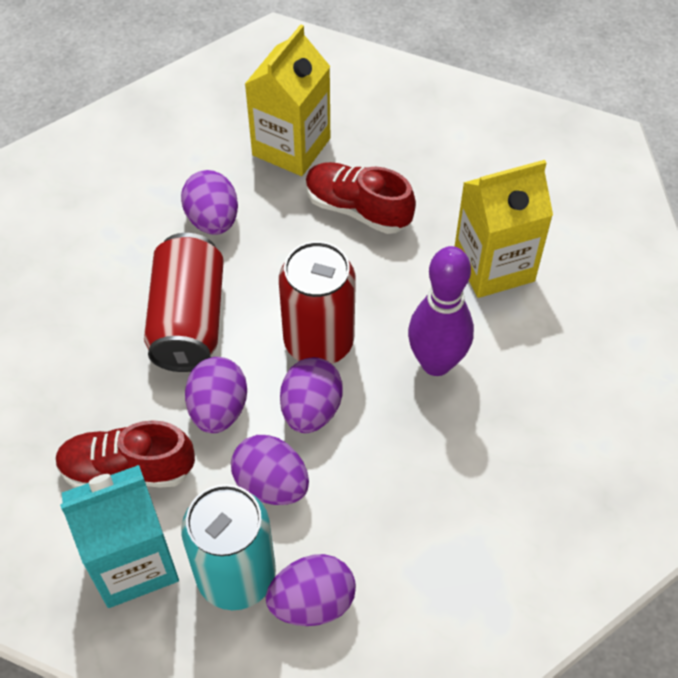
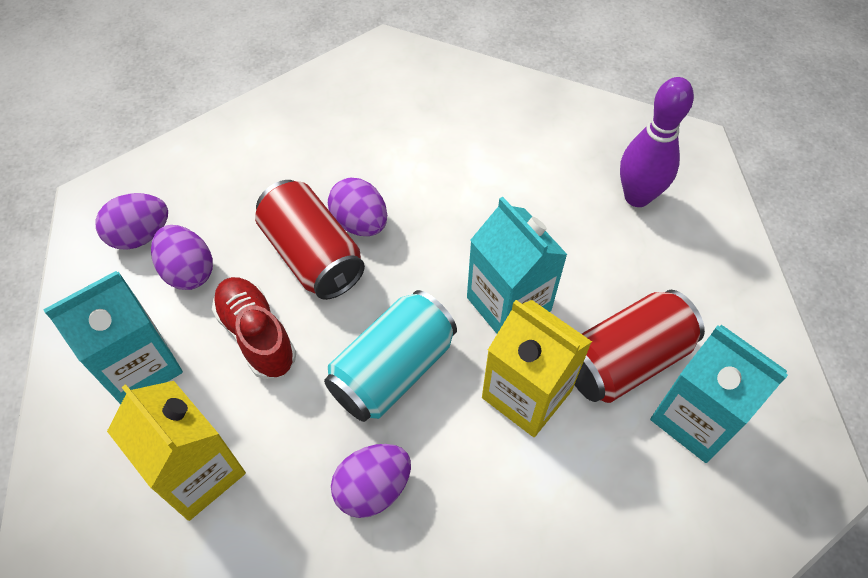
purple egg: [181,170,238,234] [185,357,247,433] [231,435,309,505] [266,554,356,626] [280,357,343,433] = 5 -> [95,193,168,250] [151,225,213,290] [328,177,387,236] [331,444,411,518] = 4
red shoe: [55,420,195,488] [305,162,416,234] = 2 -> [212,277,296,379] = 1
turquoise carton: [60,465,179,608] = 1 -> [43,271,183,404] [467,197,568,334] [650,325,788,463] = 3

